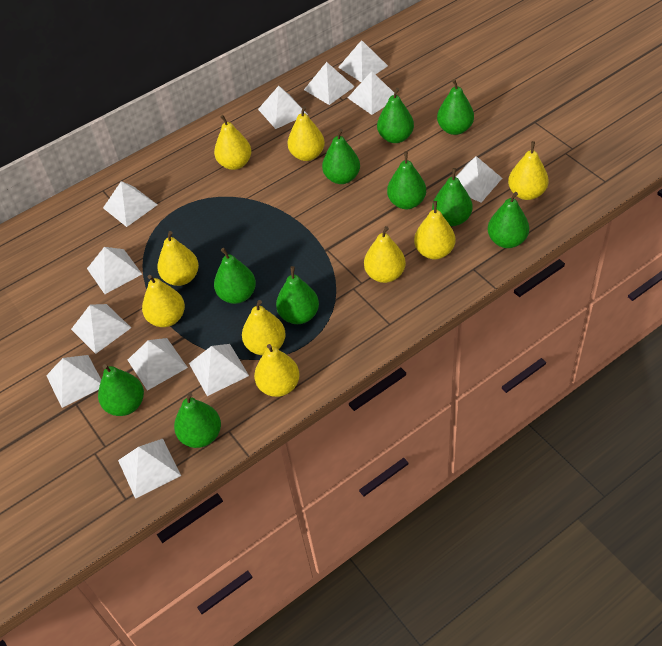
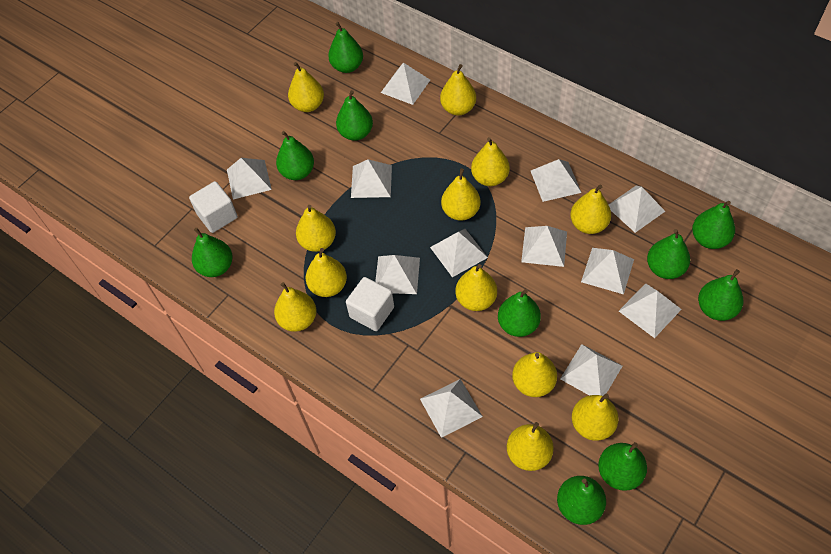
white cube: none = 0 -> [189,181,238,233] [346,277,394,331] = 2
yellow pear: [142,275,185,327] [157,231,199,286] [214,115,251,170] [242,300,286,355] [254,344,300,397] [288,106,325,161] [364,226,406,283] [414,201,456,259] [508,141,549,200] = 9 -> [274,282,316,332] [288,62,324,112] [296,205,336,252] [306,248,347,297] [440,64,476,116] [441,168,481,221] [456,264,497,311] [471,137,510,186] [507,422,554,471] [512,352,557,397] [570,185,611,234] [572,393,619,441] = 12

